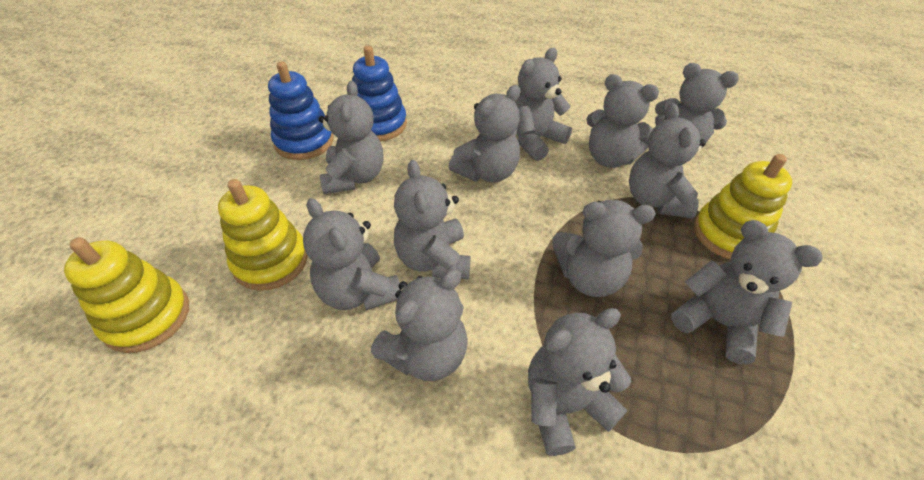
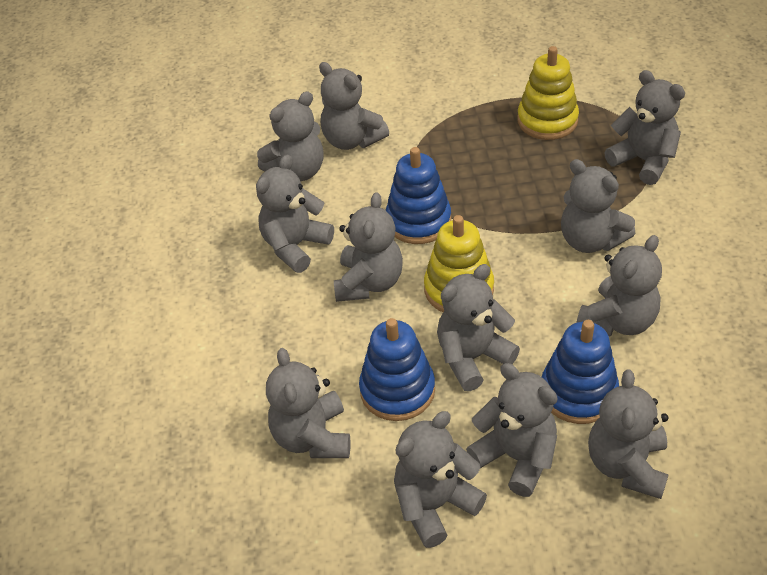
blue stacking toy: [268,61,334,160] [352,46,407,141] = 2 -> [359,318,435,421] [386,147,451,244] [542,320,619,424] = 3
yellow stacking toy: [64,237,189,353] [218,179,308,291] [694,154,792,259] = 3 -> [424,215,494,312] [517,46,579,140] = 2

